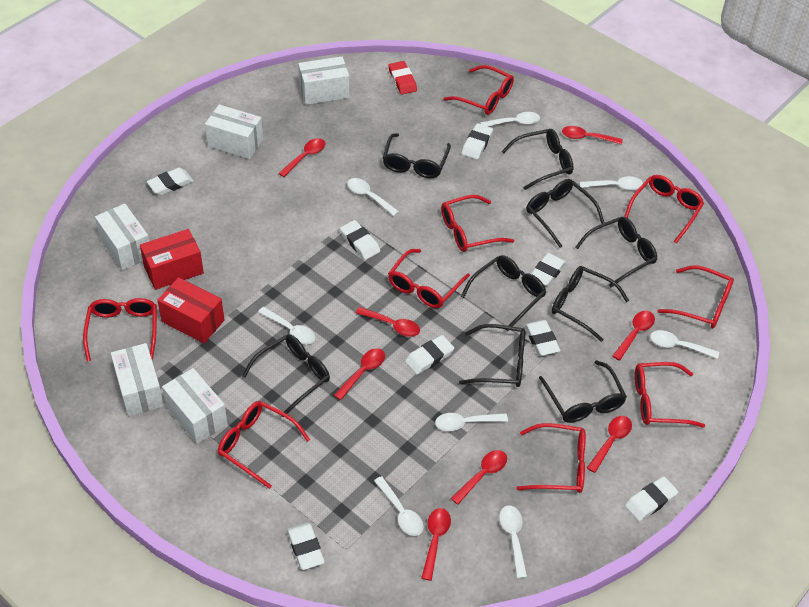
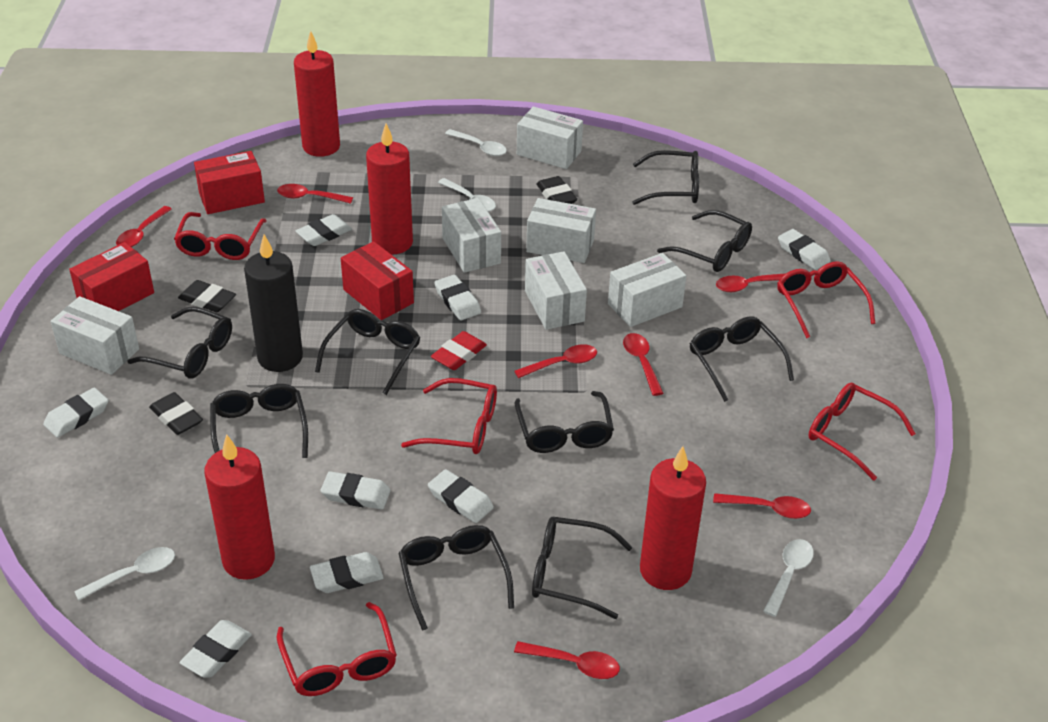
black candle: none = 0 -> [244,235,303,372] = 1
black eraser: none = 0 -> [149,392,203,435] [178,280,236,312] [537,176,577,204] = 3
red box: [140,229,204,290] [157,277,224,343] = 2 -> [69,242,154,311] [194,151,265,214] [341,241,414,320] = 3
red candle: none = 0 -> [204,434,275,580] [294,31,340,157] [366,124,413,254] [640,446,706,590] = 4
red glasses: [83,298,157,361] [218,401,310,489] [388,249,470,308] [441,195,514,252] [443,65,514,115] [516,423,586,493] [624,175,704,244] [635,362,705,428] [658,265,734,328] = 9 -> [174,212,266,260] [277,602,397,696] [401,378,497,454] [777,261,875,338] [808,383,916,481] = 5
red spoon: [278,138,326,177] [334,348,385,400] [356,307,420,337] [421,508,451,581] [451,450,507,505] [562,126,623,145] [587,416,632,473] [612,311,655,361] = 8 -> [116,206,172,247] [277,184,353,204] [514,345,597,378] [514,641,620,679] [623,333,663,396] [713,493,811,519] [716,273,786,292] = 7
white box: [95,204,149,270] [111,343,164,416] [162,368,228,444] [205,104,263,159] [298,56,349,105] = 5 -> [51,296,139,375] [442,198,501,273] [517,106,583,169] [525,251,587,330] [526,198,596,263] [608,253,686,327] = 6
white spoon: [258,307,315,344] [347,178,399,216] [374,476,424,536] [435,413,508,431] [480,112,540,126] [499,505,527,578] [580,176,643,190] [650,330,719,359] = 8 -> [74,547,175,601] [438,178,496,212] [445,129,507,156] [763,539,814,617] = 4

